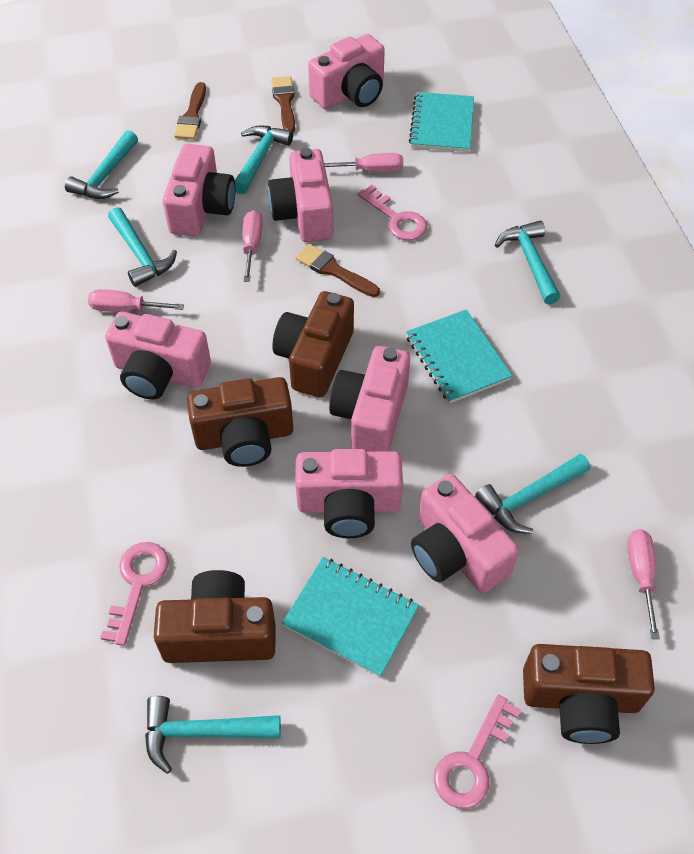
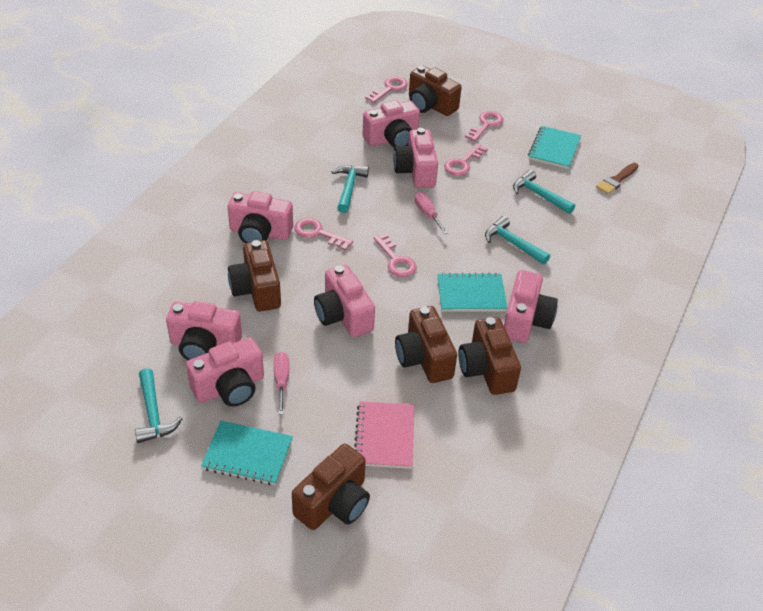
brown brush: [174,82,206,140] [271,76,295,133] [295,244,380,297] = 3 -> [596,163,638,194] = 1
brown camera: [154,570,275,663] [187,377,293,467] [273,291,354,398] [523,644,655,744] = 4 -> [228,240,281,312] [292,444,370,530] [395,306,457,383] [409,66,462,116] [458,317,521,395] = 5
pink key: [100,542,169,646] [358,185,427,241] [434,695,521,809] = 3 -> [295,218,353,251] [365,77,408,103] [374,233,417,277] [444,144,488,176] [465,111,503,142] = 5
pink notebook: none = 0 -> [354,401,414,469] = 1
pink screwdriver: [88,289,184,312] [243,210,263,282] [324,153,403,172] [627,529,660,639] = 4 -> [274,352,289,415] [414,192,448,234] = 2
turquoise hammer: [65,130,138,199] [108,207,177,287] [145,696,281,774] [235,126,293,194] [475,454,590,534] [495,220,560,304] = 6 -> [135,368,182,443] [332,165,369,213] [485,216,550,265] [513,170,575,214] = 4

